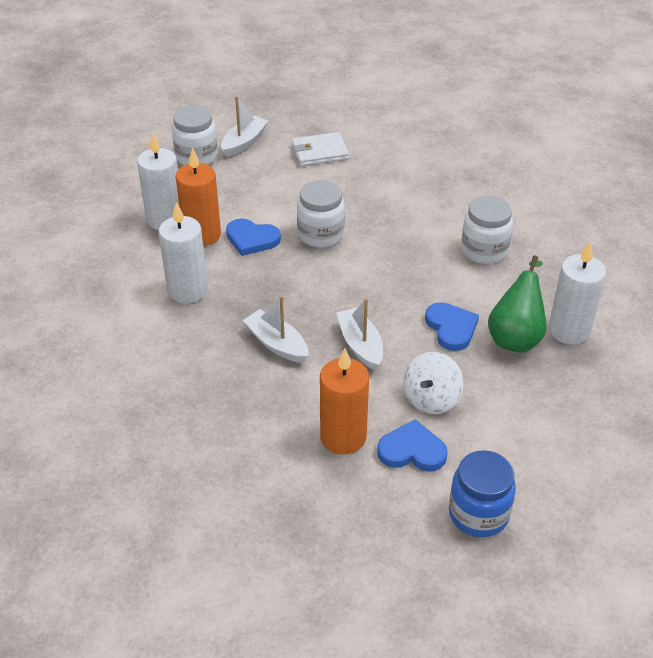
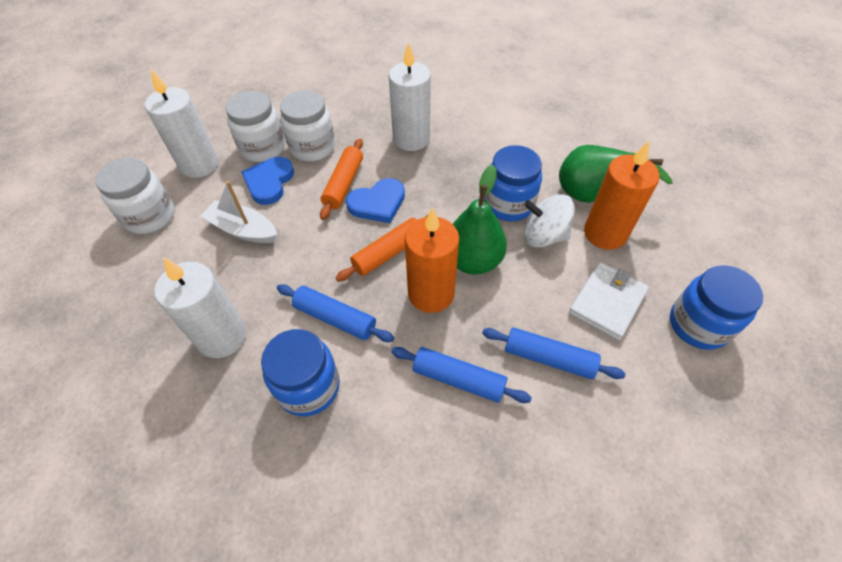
blue heart: [226,218,281,256] [377,419,448,471] [425,302,479,351] = 3 -> [241,157,294,205] [346,178,405,223] = 2
blue jar: [449,450,516,537] = 1 -> [261,329,340,416] [484,145,542,221] [670,265,763,350] = 3
blue rolling pin: none = 0 -> [277,284,394,342] [391,347,532,403] [482,327,625,379] = 3
green pear: [488,255,547,353] = 1 -> [453,165,507,275] [559,145,672,203] = 2
orange rolling pin: none = 0 -> [320,139,363,220] [336,214,429,282] = 2
white boat: [221,96,268,157] [243,295,309,363] [336,298,383,370] = 3 -> [201,181,277,243] = 1

